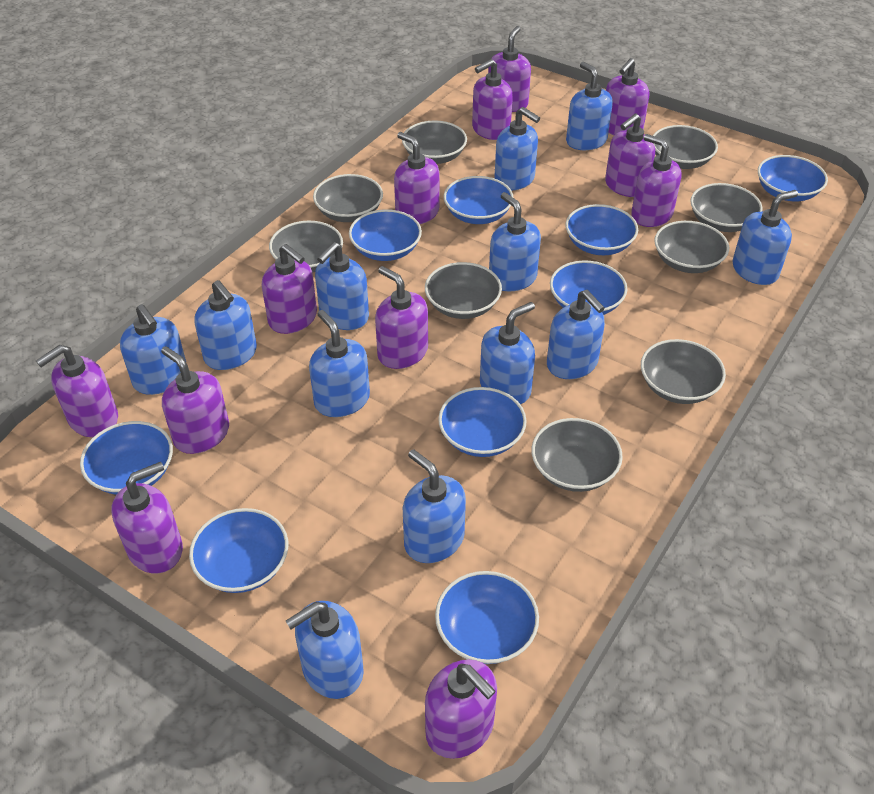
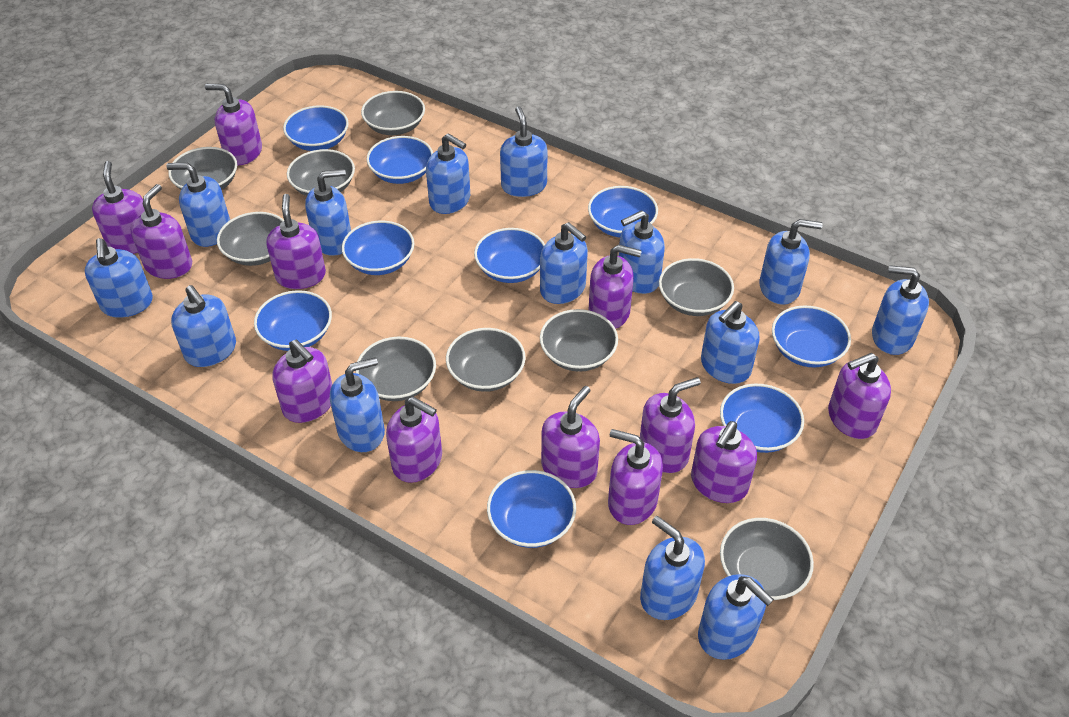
blue soap dispenser: [120,304,186,395] [194,280,257,370] [286,601,364,699] [309,310,370,417] [315,242,369,330] [403,449,466,563] [480,302,535,404] [489,192,541,291] [494,107,540,190] [547,290,605,379] [566,62,613,150] [732,190,798,285] = 12 -> [84,238,153,318] [166,163,230,247] [171,285,236,367] [305,169,351,256] [330,357,385,452] [426,133,470,214] [500,106,548,197] [540,222,588,304] [619,210,665,294] [640,516,705,620] [698,574,774,660] [701,301,760,384] [759,219,823,305] [872,265,929,355] = 14

